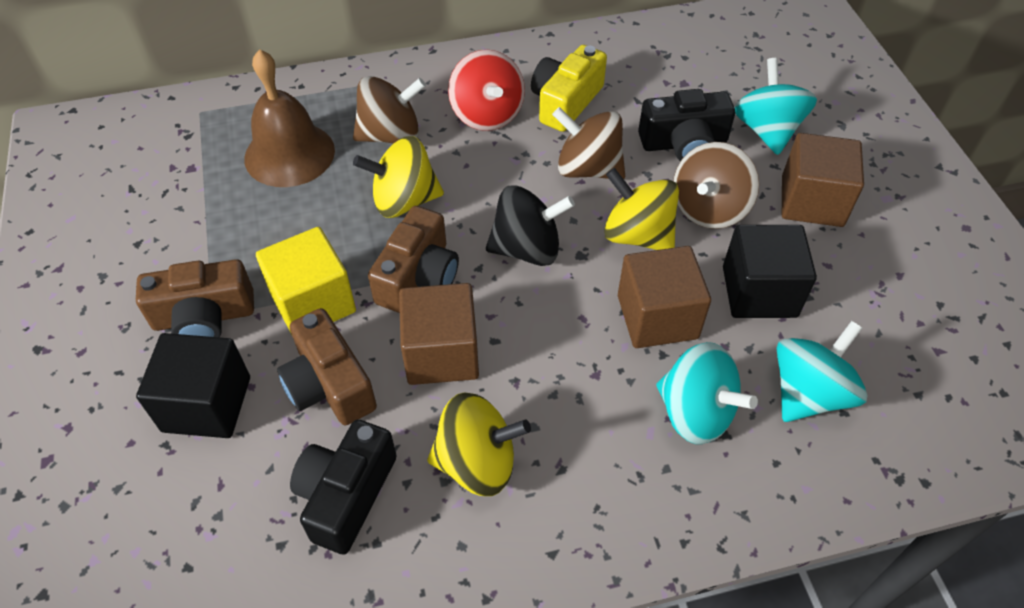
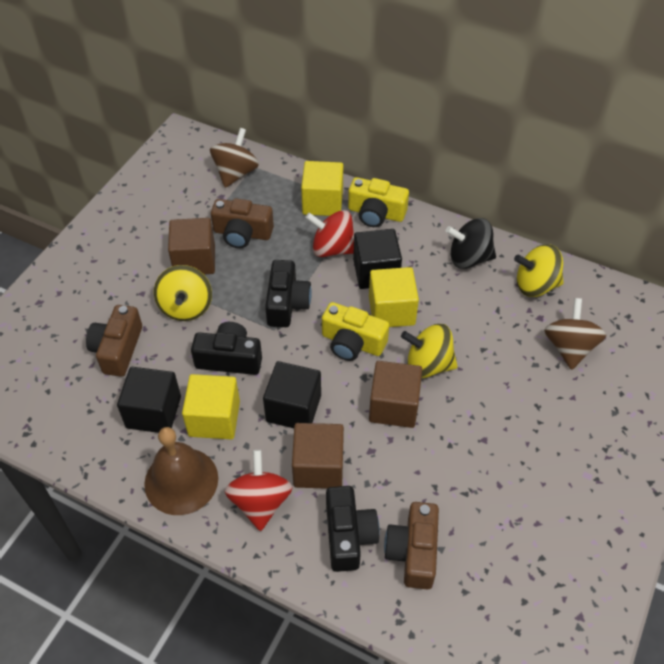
black camera: [290,420,397,555] [638,89,735,162] = 2 -> [191,322,262,375] [265,260,312,327] [326,486,380,572] = 3
black cube: [136,333,250,438] [723,225,817,318] = 2 -> [117,367,181,433] [263,361,321,428] [353,229,402,289] = 3
brown spinning top: [353,76,426,144] [552,107,625,179] [674,142,759,229] = 3 -> [210,128,259,188] [544,298,606,370] = 2
red spinning top: [448,50,525,131] = 1 -> [225,450,293,531] [305,210,354,257] = 2
turquoise spinning top: [656,342,758,444] [734,58,817,155] [777,321,868,422] = 3 -> none = 0
yellow camera: [531,45,607,132] = 1 -> [322,302,389,361] [348,177,409,227] = 2
yellow cube: [256,227,356,335] = 1 -> [182,374,240,439] [301,161,343,216] [369,267,419,327] = 3

